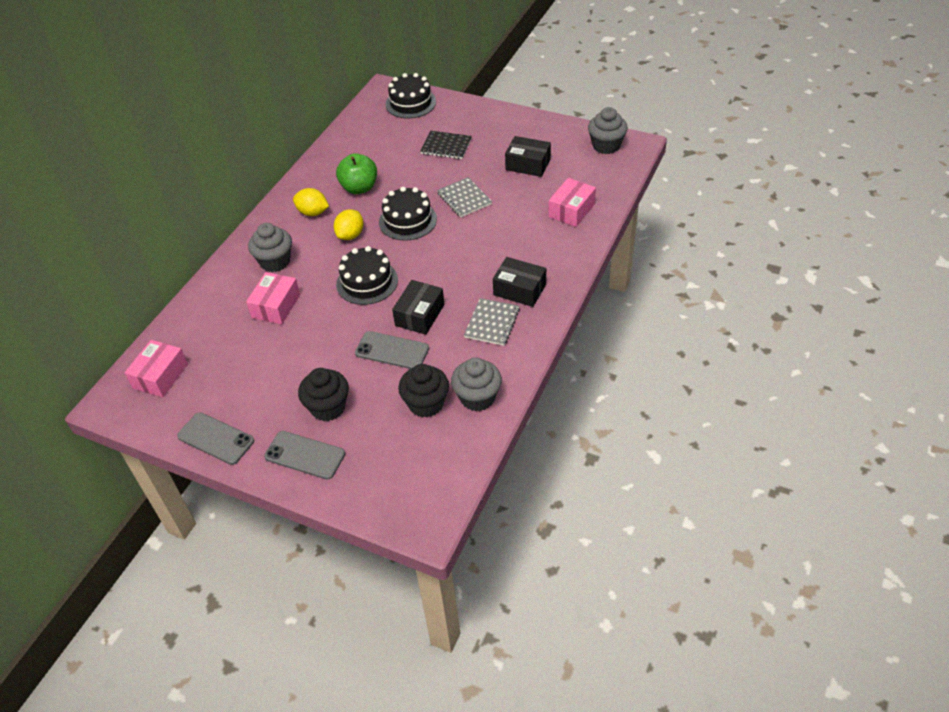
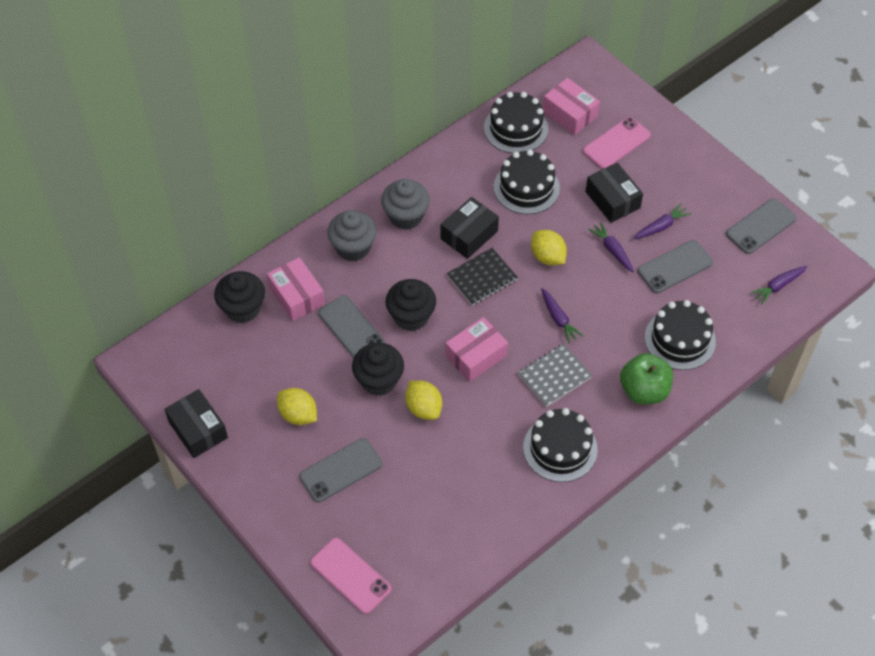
black cake: [336,246,398,305] [379,187,437,241] [386,73,436,118] = 3 -> [484,92,548,154] [494,150,560,214] [523,408,598,482] [645,300,716,370] = 4
black cupcake: [298,368,349,421] [398,364,449,418] = 2 -> [214,271,265,323] [352,343,404,396] [386,279,436,331] = 3
grey cupcake: [248,223,292,272] [451,358,502,411] [588,107,628,154] = 3 -> [327,210,377,261] [381,179,430,230] = 2
grey notebook: [437,177,492,218] [464,298,520,346] = 2 -> [518,343,592,407] = 1
grey phone: [177,412,254,465] [264,431,345,480] [355,331,429,369] = 3 -> [299,438,382,502] [318,295,385,358] [638,240,713,293] [726,198,797,254] = 4
pink phone: none = 0 -> [310,538,392,614] [583,117,651,169] = 2
purple carrot: none = 0 -> [541,288,583,343] [588,222,634,272] [634,203,691,239] [751,266,807,304] = 4
yellow lemon: [293,188,329,216] [334,209,364,240] = 2 -> [277,388,317,425] [405,381,442,420] [531,230,567,265] = 3

